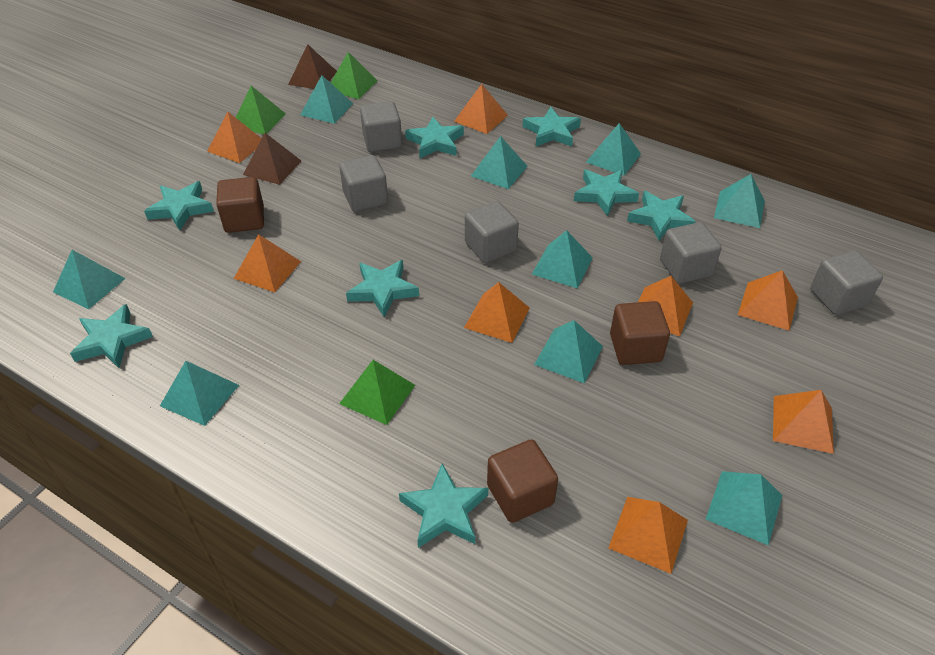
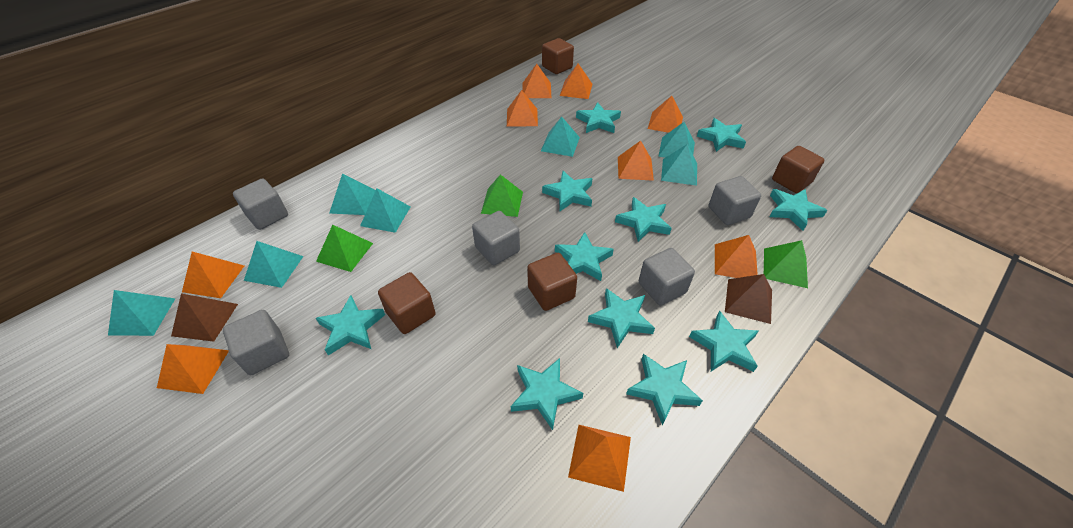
brown cube: [216,177,264,233] [487,439,558,523] [610,301,670,365] = 3 -> [378,272,435,334] [527,253,577,311] [542,38,574,74] [772,146,824,193] = 4
orange pyramid: [207,112,262,163] [234,234,301,292] [454,84,508,134] [464,282,530,343] [609,497,688,574] [638,276,693,336] [738,270,798,331] [773,390,834,454] = 8 -> [157,344,229,394] [182,251,244,298] [507,90,538,127] [522,64,551,98] [560,63,592,99] [568,425,631,492] [618,141,654,181] [648,96,683,133] [715,235,758,278] = 9
turquoise pyramid: [53,250,126,309] [160,361,239,426] [300,75,353,124] [471,136,527,189] [532,230,593,288] [534,320,603,383] [586,123,641,176] [706,471,782,546] [714,174,765,228] = 9 -> [108,290,176,336] [244,241,304,288] [329,173,376,215] [360,189,410,233] [541,117,580,157] [658,122,695,158] [661,144,697,186] = 7
turquoise star: [70,304,153,368] [144,181,214,231] [346,260,419,318] [399,463,488,548] [405,117,464,158] [523,107,581,146] [574,170,639,216] [627,191,696,241] = 8 -> [316,295,385,356] [510,358,583,430] [542,171,592,211] [555,232,614,281] [576,102,621,133] [588,288,655,348] [615,197,672,242] [626,354,703,425] [689,310,759,372] [697,118,746,152] [769,189,827,231] = 11

